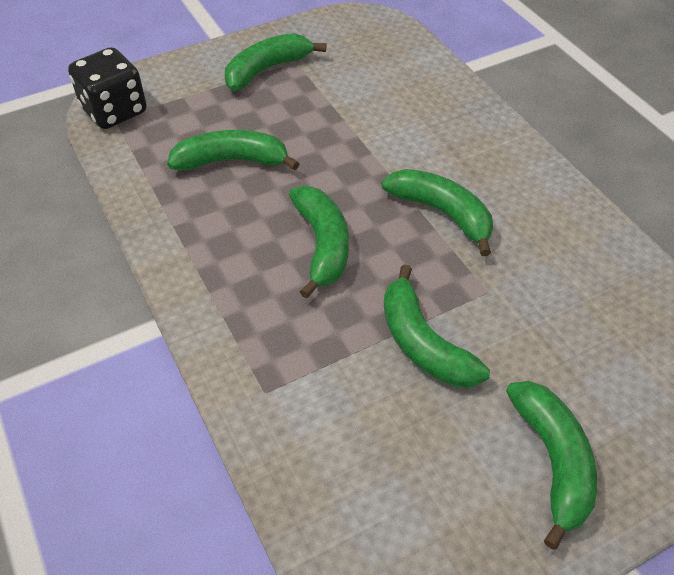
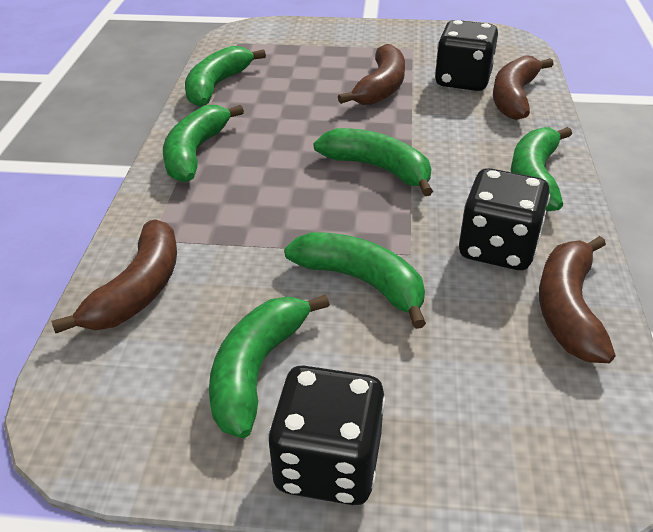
black dice: [68,47,147,129] = 1 -> [268,366,385,505] [435,20,498,91] [459,168,550,270] = 3
brown banana: none = 0 -> [51,219,177,333] [338,44,405,105] [493,55,554,120] [539,236,615,363] = 4

